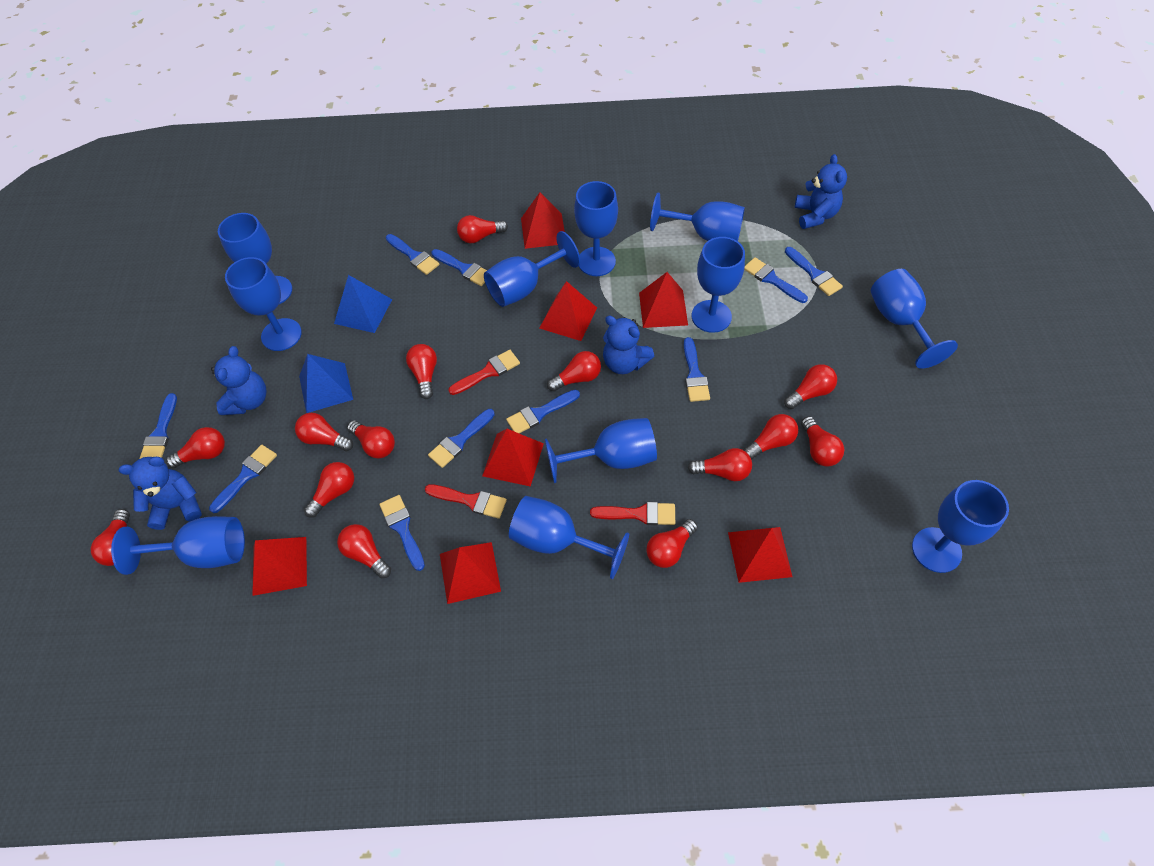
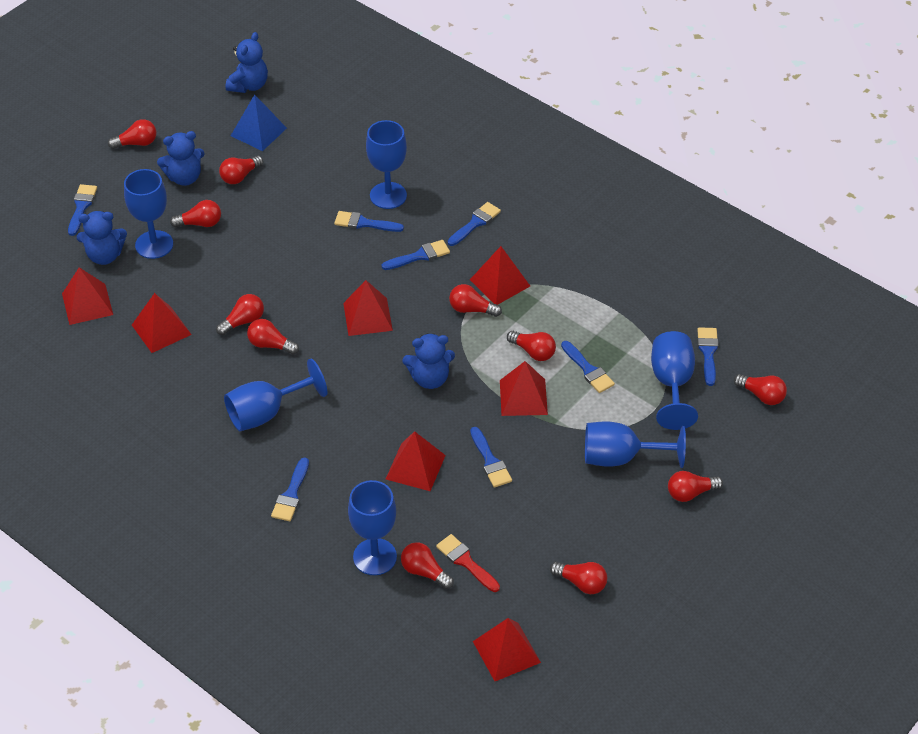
blue brush: [139,393,177,459] [209,445,277,513] [379,495,425,571] [386,234,440,275] [428,409,495,468] [432,249,487,286] [506,390,580,433] [684,337,710,402] [744,257,808,303] [785,247,843,296] = 10 -> [68,184,97,236] [271,457,309,521] [334,211,404,232] [381,240,450,270] [448,202,501,246] [470,427,512,488] [561,341,615,393] [697,327,719,386] = 8
blue goblet: [111,516,245,575] [218,213,292,304] [225,257,302,351] [484,231,580,307] [509,496,629,579] [545,418,657,483] [574,181,618,276] [650,193,745,241] [692,237,745,333] [871,269,958,369] [912,480,1009,573] = 11 -> [124,169,173,259] [224,359,327,431] [348,480,397,575] [366,120,407,209] [585,421,686,468] [651,331,698,430] = 6
blue pyramid: [299,354,353,413] [334,275,392,333] = 2 -> [231,94,287,151] = 1
red brush: [425,484,507,519] [448,350,520,395] [590,502,675,525] = 3 -> [436,534,500,592] = 1
red light bulb: [91,509,130,566] [166,427,225,468] [295,413,353,451] [304,462,354,518] [337,524,391,578] [347,420,395,459] [406,344,437,399] [457,215,508,243] [547,351,601,392] [646,519,698,568] [688,448,752,481] [743,414,798,460] [784,364,837,409] [801,416,844,467] = 14 -> [108,119,156,149] [170,200,221,227] [216,294,264,335] [219,156,263,184] [247,319,299,355] [401,542,454,589] [449,284,502,317] [507,331,556,361] [550,562,607,594] [668,471,723,502] [734,374,787,405] = 11

